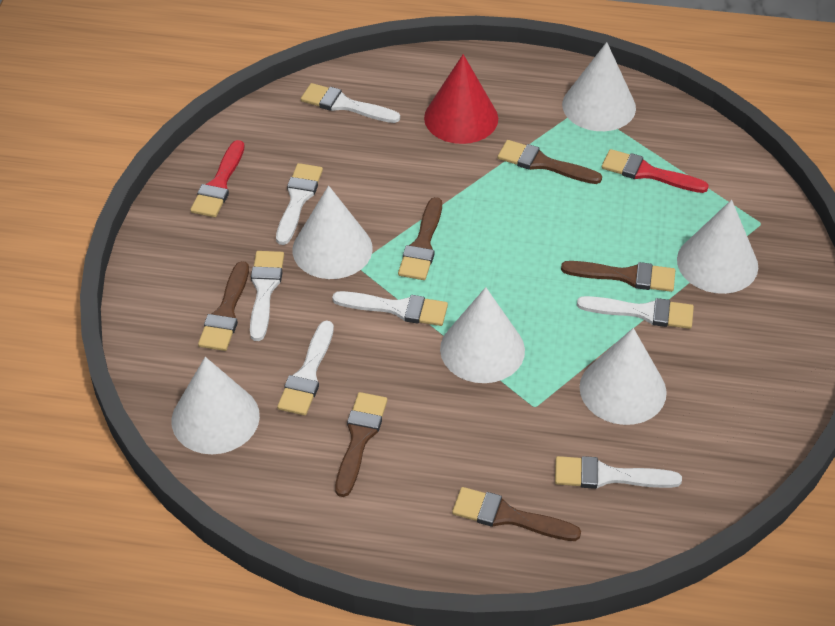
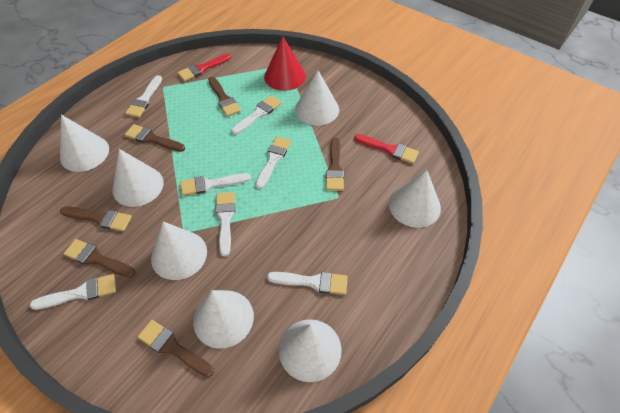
white cone: [171,357,260,454] [293,186,373,279] [440,287,525,383] [562,42,636,131] [579,328,667,425] [677,200,758,294] = 6 -> [60,115,109,172] [112,149,164,207] [151,221,207,280] [193,290,254,349] [279,319,342,382] [295,70,339,126] [389,169,441,228] = 7

